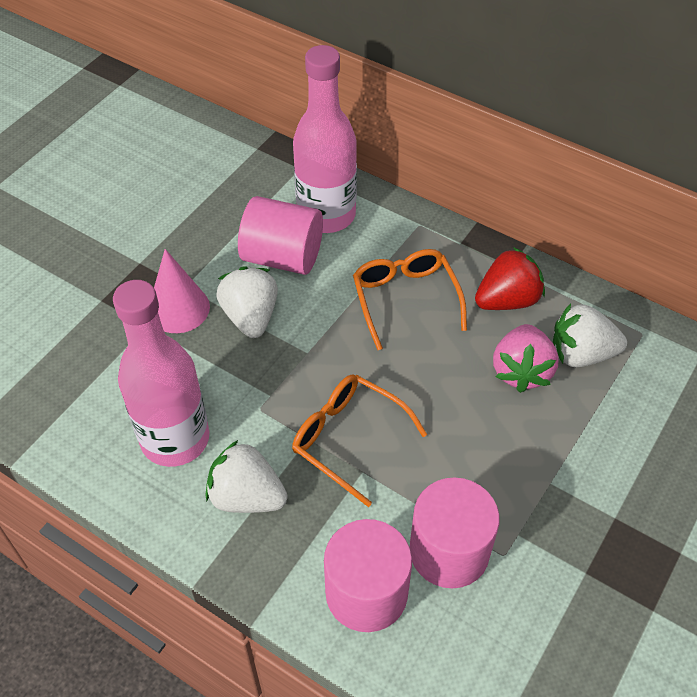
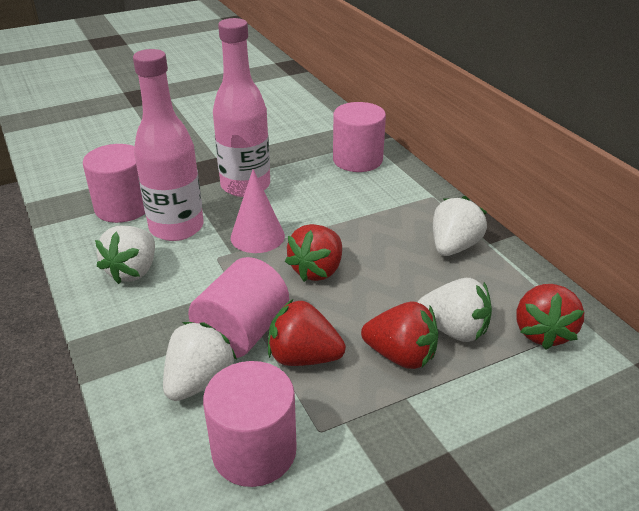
orange glasses: [292,374,427,507] [353,249,467,350] = 2 -> none = 0
pink cylinder: [238,196,323,275] [324,519,412,632] [410,477,500,588] = 3 -> [83,144,145,223] [188,257,289,358] [203,361,297,487] [333,102,386,172] = 4
pink strawberry: [493,324,558,393] = 1 -> none = 0
red strawberry: [475,247,545,310] = 1 -> [268,298,346,366] [285,224,342,282] [361,302,438,369] [516,284,584,350] = 4
white strawberry: [206,440,288,513] [216,266,278,338] [553,303,627,368] = 3 -> [95,226,155,284] [163,322,237,401] [417,278,492,342] [433,196,487,256] = 4

